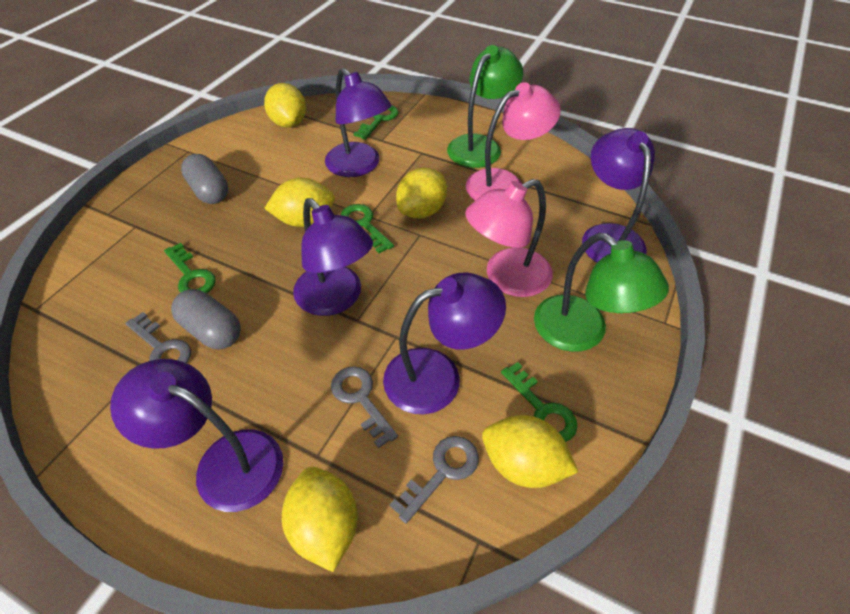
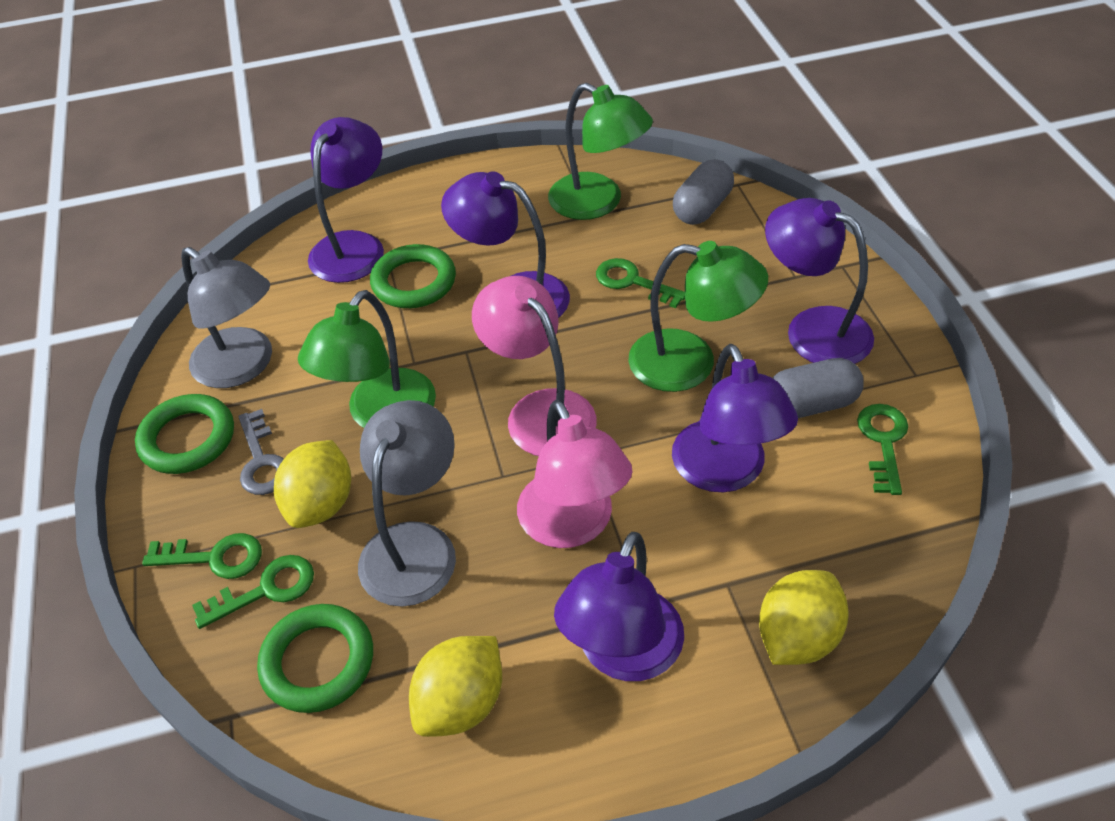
green lamp: [447,45,523,168] [534,233,669,352] = 2 -> [298,290,436,428] [548,83,653,220] [628,241,768,392] = 3
green ring: none = 0 -> [135,394,234,474] [257,604,373,713] [370,244,456,308] = 3
grey key: [125,312,191,363] [331,366,398,448] [390,436,479,524] = 3 -> [238,409,284,495] = 1
grey lamp: none = 0 -> [181,247,272,388] [358,400,456,607] = 2
yellow lemon: [264,83,306,128] [264,178,335,227] [282,467,358,572] [396,168,447,219] [482,415,578,488] = 5 -> [274,440,351,528] [409,636,502,737] [759,570,848,665] = 3

